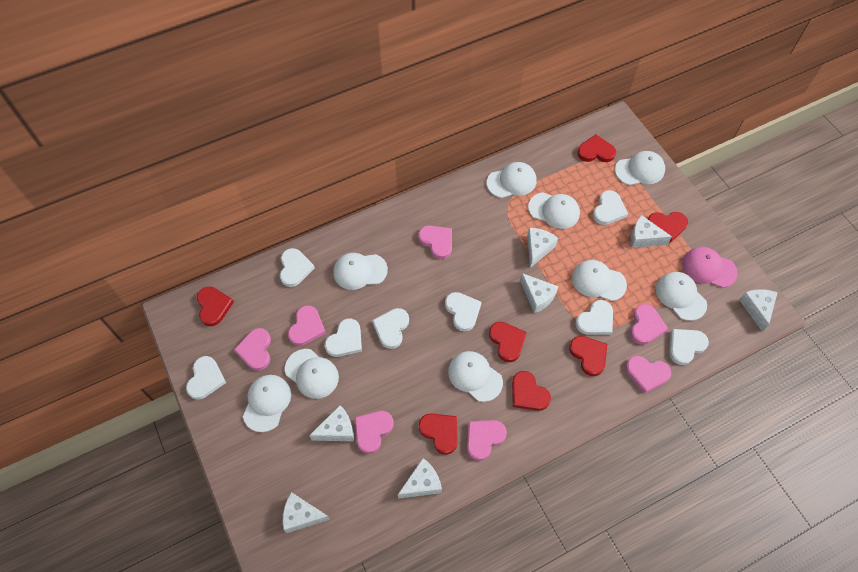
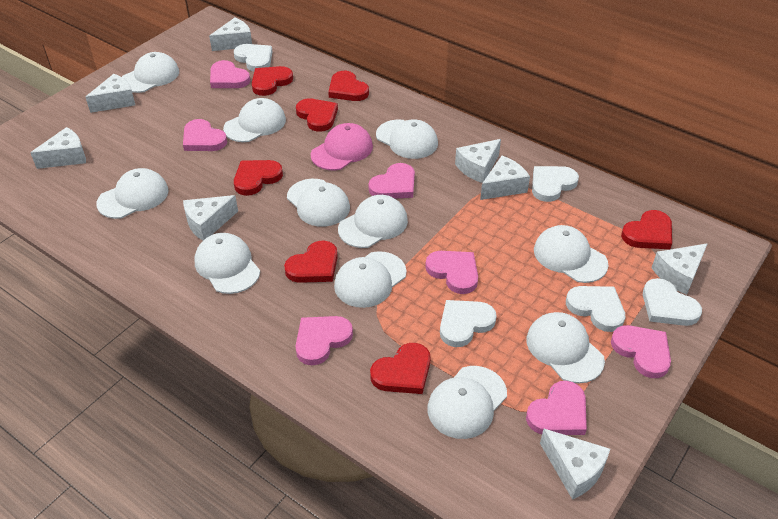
white cap: [243,375,291,432] [285,349,339,399] [333,253,388,290] [448,351,503,402] [487,162,537,198] [528,192,580,229] [572,260,627,301] [615,151,665,185] [656,272,707,321] = 9 -> [97,168,169,219] [122,52,179,93] [194,233,260,294] [223,98,286,142] [287,179,350,227] [334,251,407,308] [338,195,408,248] [376,119,438,159] [427,366,507,439] [527,312,605,383] [534,225,609,283] = 11
white cheese: [283,492,330,533] [309,405,354,441] [398,458,442,499] [520,273,559,313] [527,228,558,268] [630,215,672,248] [740,289,778,332] = 7 -> [30,127,86,169] [86,74,135,113] [183,195,238,240] [209,18,252,51] [455,139,501,183] [480,156,530,200] [540,429,610,500] [651,243,708,295] = 8
white heart: [186,356,226,400] [280,248,315,287] [325,318,362,357] [372,308,409,349] [445,292,482,331] [576,300,613,335] [593,190,628,225] [669,329,709,365] = 8 -> [234,44,272,71] [440,300,497,347] [532,166,579,202] [566,286,626,332] [643,278,702,326] = 5

